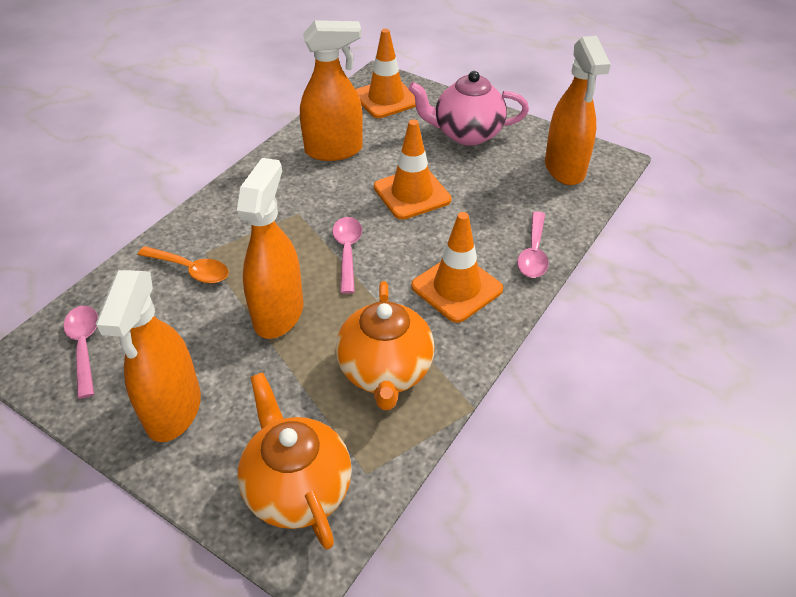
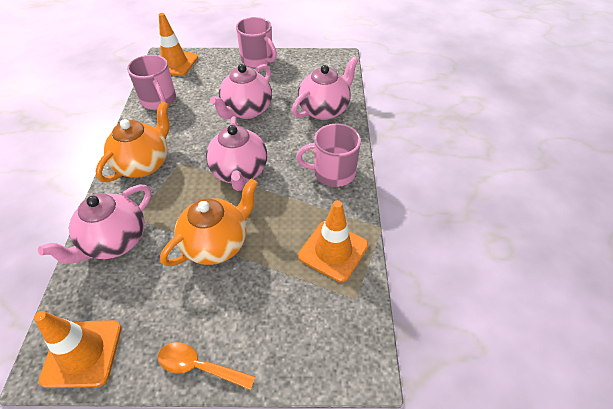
orange spray bottle: [96,270,201,442] [237,158,304,339] [300,20,363,161] [545,36,611,185] = 4 -> none = 0
pink mug: none = 0 -> [127,55,176,110] [236,17,277,68] [296,124,361,187] = 3
pink spoon: [63,306,98,399] [332,217,362,294] [517,211,549,278] = 3 -> none = 0
pink teapot: [408,71,529,146] = 1 -> [38,184,151,264] [206,117,267,191] [210,64,272,119] [292,56,359,120] = 4

